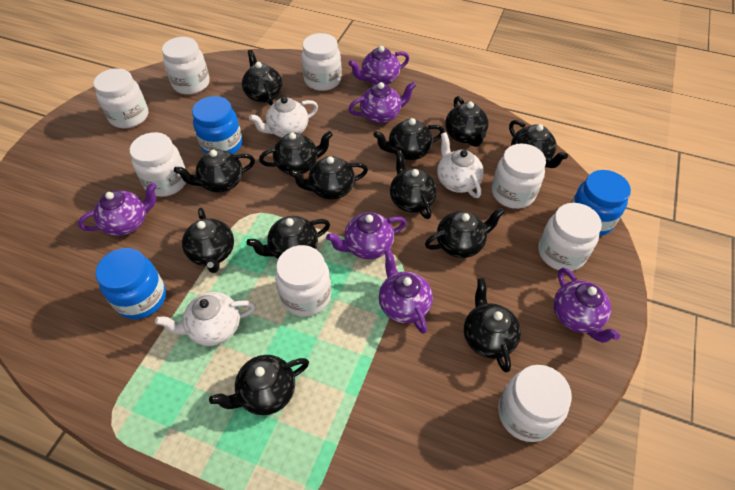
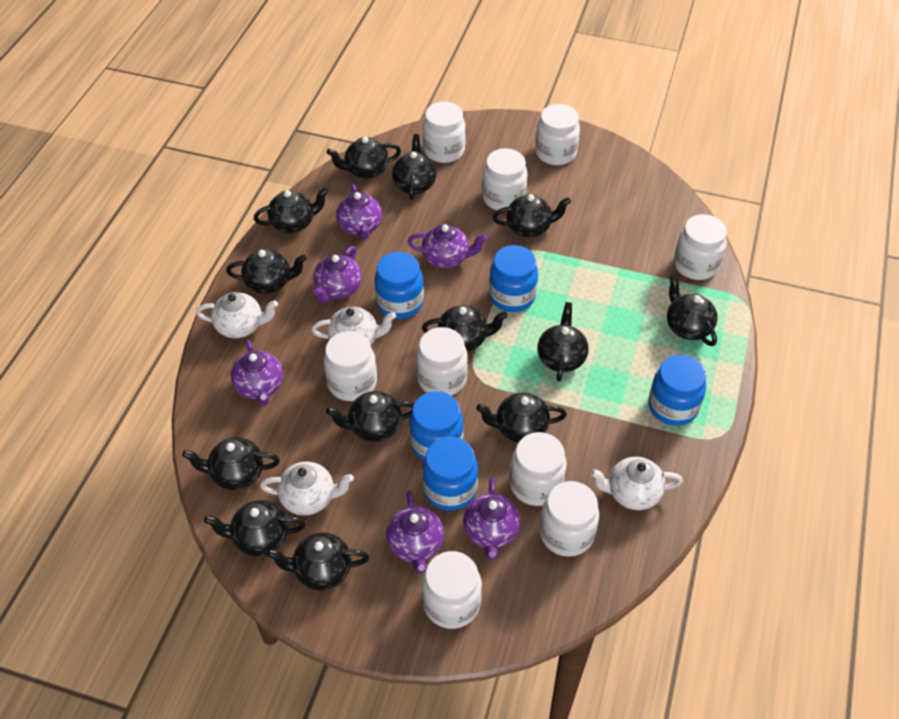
blue jar: [95,248,166,319] [192,96,242,154] [571,170,631,236] = 3 -> [375,252,424,319] [409,391,464,460] [422,437,478,511] [489,245,538,312] [649,355,706,426] = 5
white jar: [93,68,148,128] [130,132,186,197] [162,37,210,95] [275,245,331,317] [301,33,342,91] [492,144,546,209] [498,365,572,442] [538,203,602,271] = 8 -> [324,331,377,401] [416,327,468,396] [422,551,482,629] [423,102,466,163] [482,148,528,210] [510,432,567,506] [535,104,580,165] [540,481,599,557] [674,214,727,280] = 9
white teapot: [155,292,256,346] [249,97,318,138] [437,132,484,198] = 3 -> [196,292,278,338] [260,462,354,516] [311,307,396,345] [590,457,683,510] = 4

